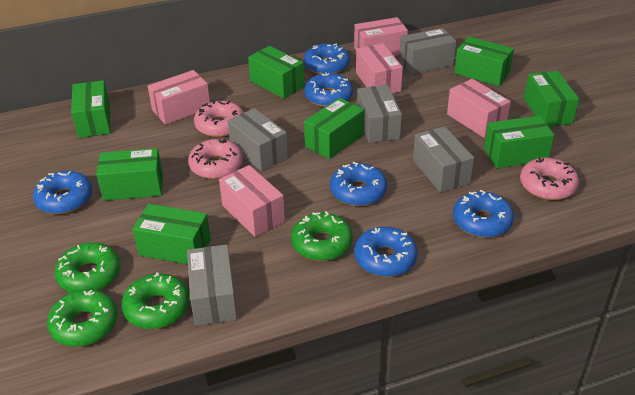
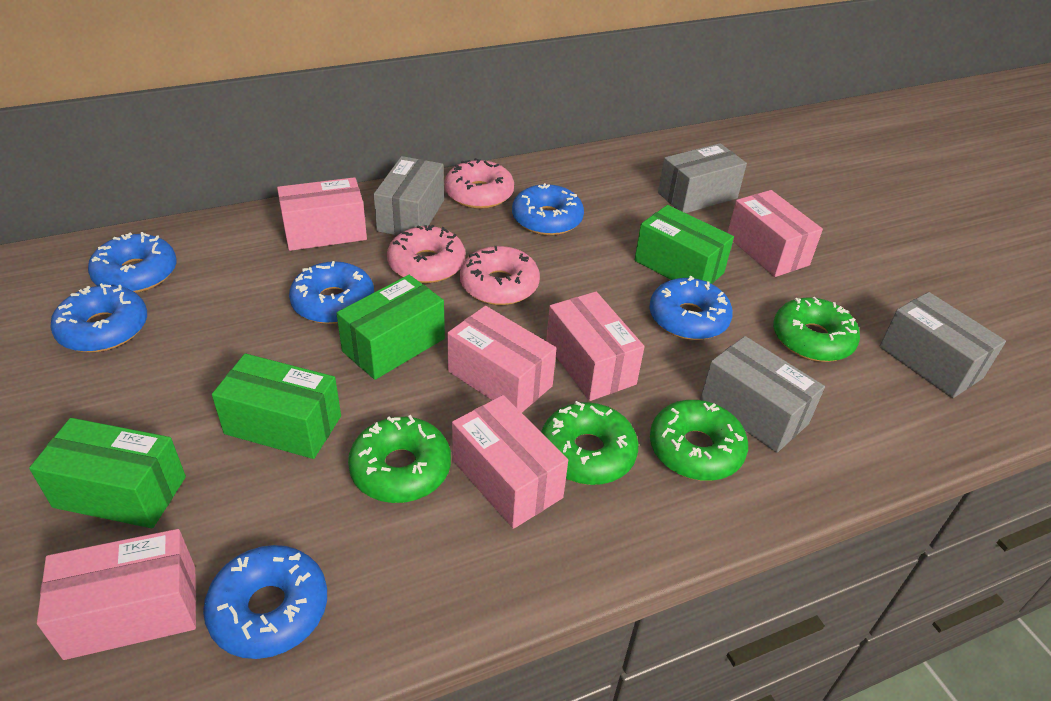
green box: [71,80,110,138] [96,148,163,201] [132,204,211,264] [248,46,304,99] [304,98,364,159] [454,37,514,86] [484,116,554,168] [524,71,579,127] = 8 -> [29,418,186,528] [212,353,341,459] [336,275,445,380] [635,205,734,284] = 4
grey box: [187,244,237,326] [227,108,288,171] [357,85,402,143] [399,28,456,74] [413,126,474,193] = 5 -> [373,156,444,235] [658,143,747,213] [700,336,825,453] [879,292,1006,398] = 4
pink box: [148,70,210,125] [219,165,285,237] [354,17,408,56] [356,43,403,93] [447,79,511,138] = 5 -> [37,529,196,660] [277,177,367,251] [447,306,557,413] [452,395,568,529] [546,291,645,401] [728,190,823,277] = 6

